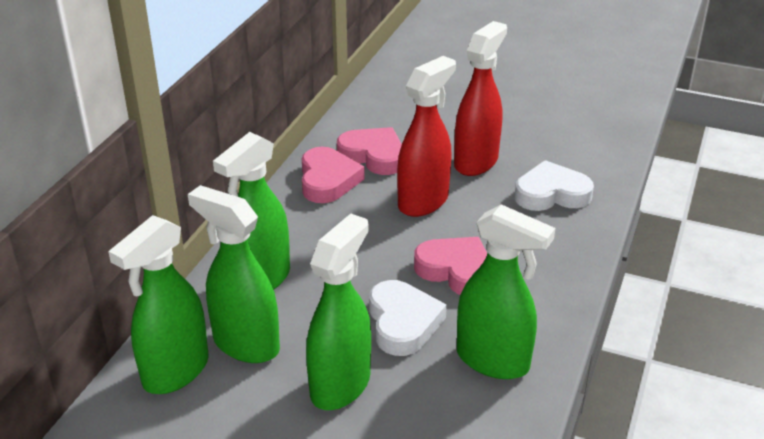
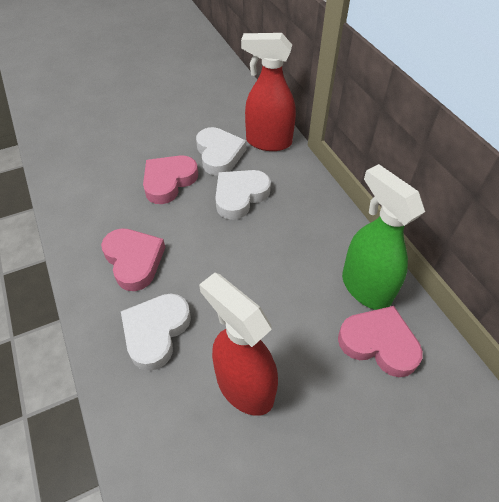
green spray bottle: [108,215,209,394] [188,185,280,363] [213,132,290,290] [306,214,371,410] [457,204,555,379] = 5 -> [342,164,425,310] = 1
white heart: [369,280,447,356] [515,160,594,211] = 2 -> [121,293,191,371] [196,127,246,176] [215,170,271,220] = 3

